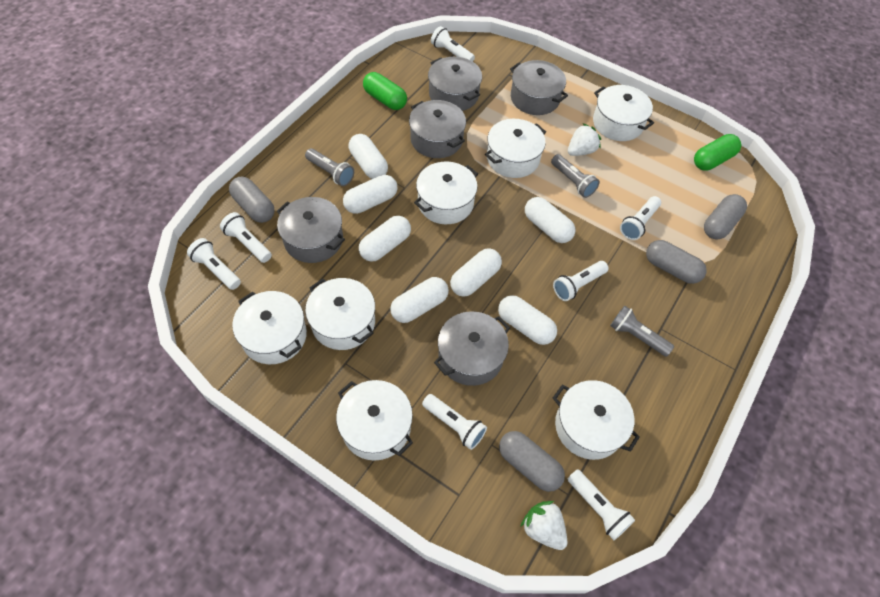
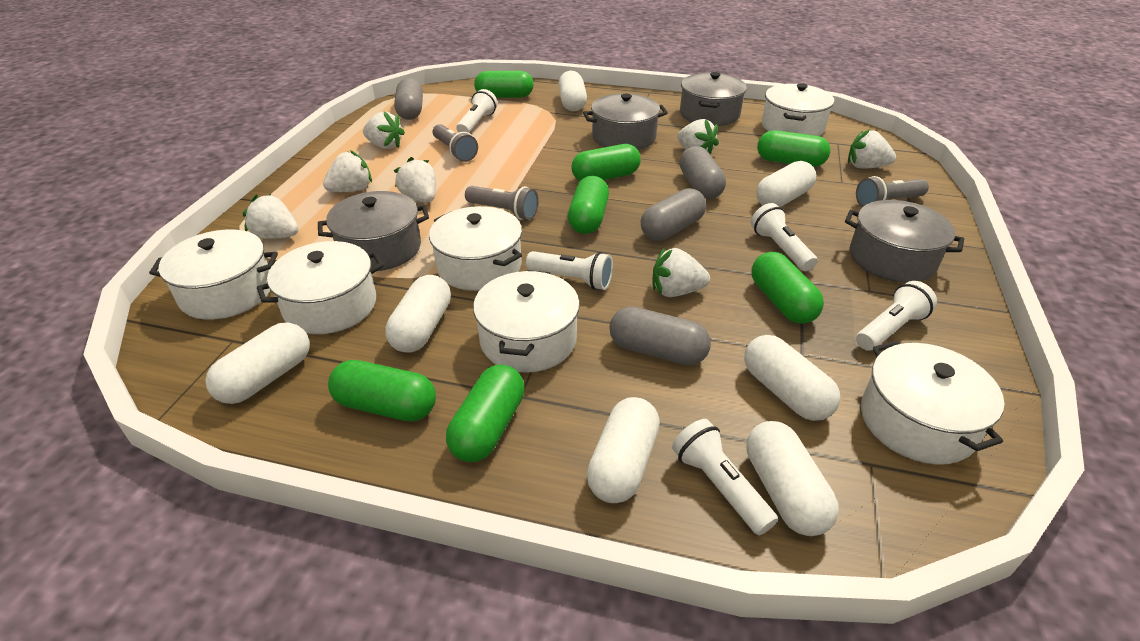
green capsule: [363,72,407,110] [694,134,741,171] = 2 -> [328,360,436,421] [446,364,525,462] [474,71,534,98] [568,176,609,234] [571,144,641,181] [751,252,824,324] [757,130,830,167] = 7
grey pot: [277,197,345,263] [409,100,466,158] [428,57,482,111] [434,311,510,386] [510,60,568,115] = 5 -> [318,191,429,271] [583,93,668,150] [680,72,747,126] [845,200,964,282] = 4
white flashlight: [187,238,241,290] [220,212,272,263] [422,394,487,450] [431,26,475,62] [553,261,609,301] [568,469,635,540] [620,196,661,240] = 7 -> [456,89,497,133] [526,251,613,290] [672,419,778,535] [751,203,818,271] [856,281,937,351] = 5
white pot: [232,291,307,364] [305,278,375,350] [336,380,413,461] [414,162,478,224] [485,119,546,178] [553,380,640,460] [593,85,654,141] = 7 -> [149,229,278,320] [257,241,384,334] [429,206,522,291] [473,270,580,373] [762,83,834,136] [861,341,1004,465] = 6
white strawberry: [520,501,568,550] [568,124,601,156] = 2 -> [243,194,299,239] [323,150,372,192] [363,112,405,149] [394,157,436,203] [652,247,710,297] [677,119,719,154] [848,129,896,169] = 7

